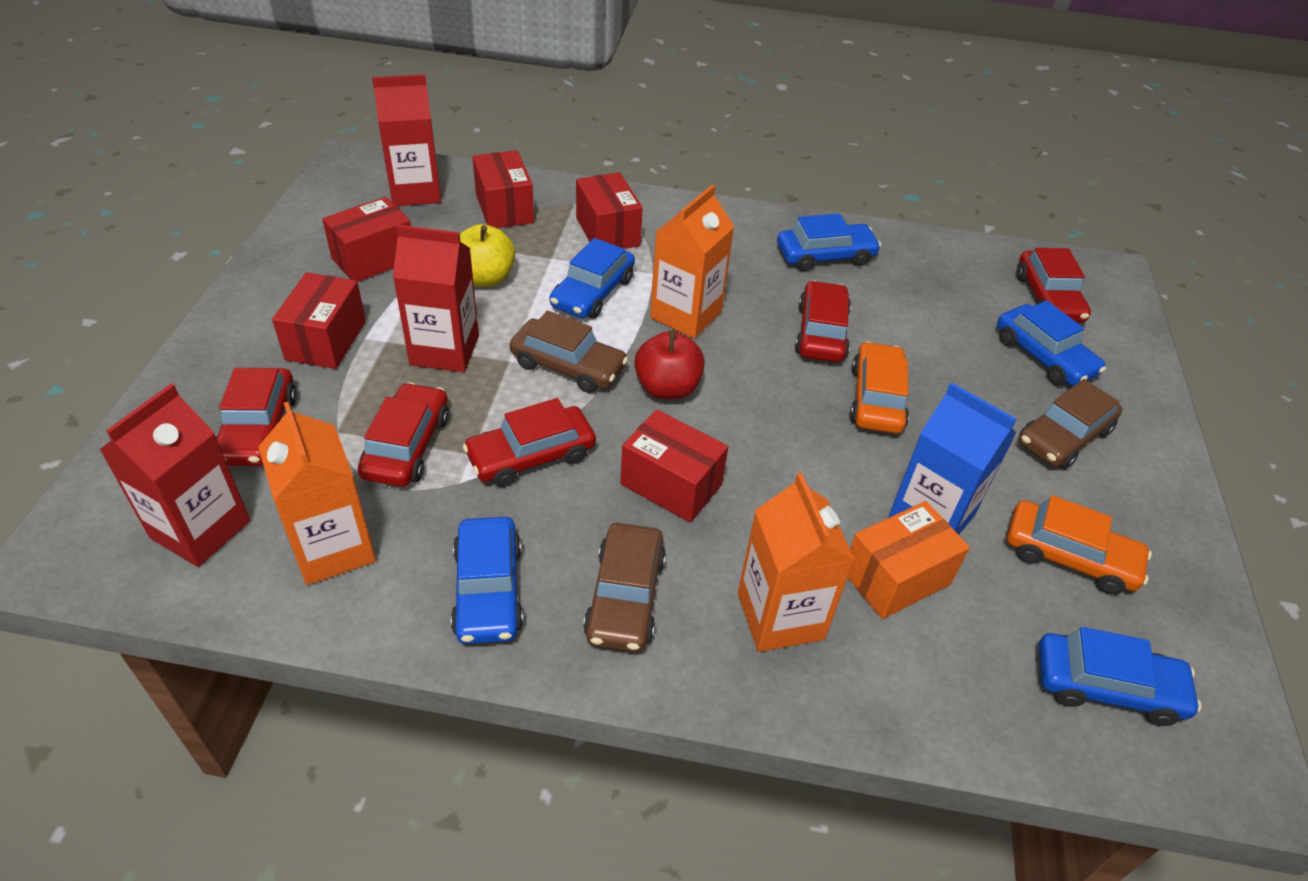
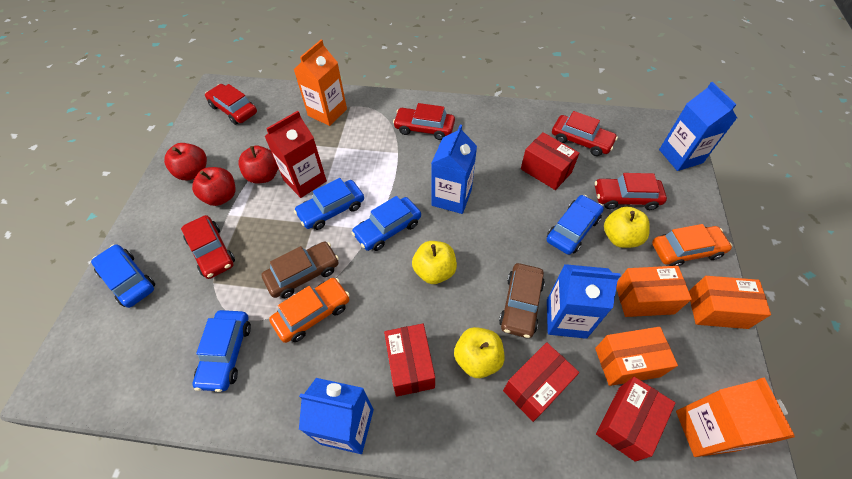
blue carton: [889,383,1016,535] = 1 -> [299,378,374,454] [432,125,477,214] [547,264,621,339] [659,82,737,171] = 4
brown car: [510,311,628,393] [583,523,666,652] [1019,379,1122,469] = 3 -> [261,242,339,298] [499,263,545,338] = 2
orange box: [848,501,970,619] = 1 -> [595,327,678,386] [616,266,692,317] [689,276,771,329] = 3
orange carton: [258,402,376,585] [650,184,734,339] [738,473,855,652] = 3 -> [294,40,347,126] [676,378,795,457] = 2
red apple: [634,330,705,399] = 1 -> [164,143,207,180] [192,167,235,206] [238,146,278,183] = 3
red box: [272,272,366,369] [322,197,411,282] [472,150,534,228] [576,172,643,249] [620,409,728,523] = 5 -> [384,324,435,397] [503,342,579,422] [521,132,579,190] [596,377,676,462] = 4
red carton: [99,384,250,567] [372,74,441,206] [393,225,479,372] = 3 -> [264,111,327,198] = 1
yellow apple: [460,224,515,287] = 1 -> [412,241,457,284] [454,327,504,378] [604,206,650,248] = 3

